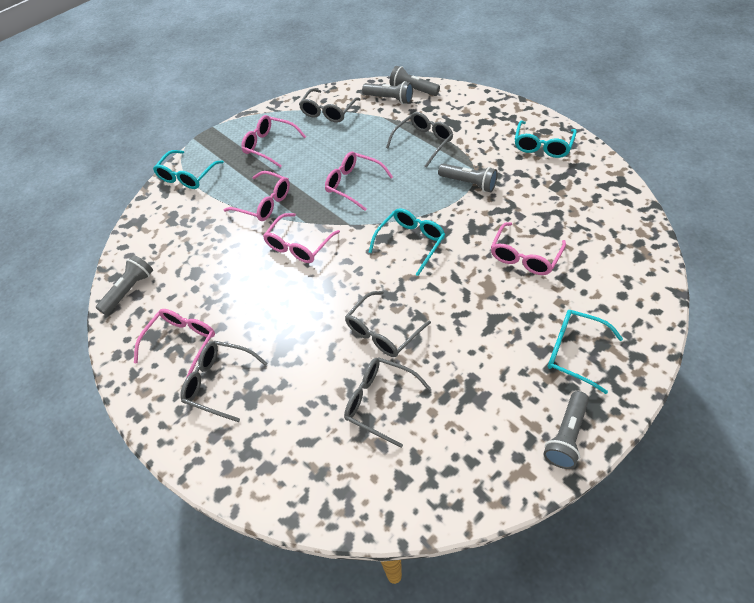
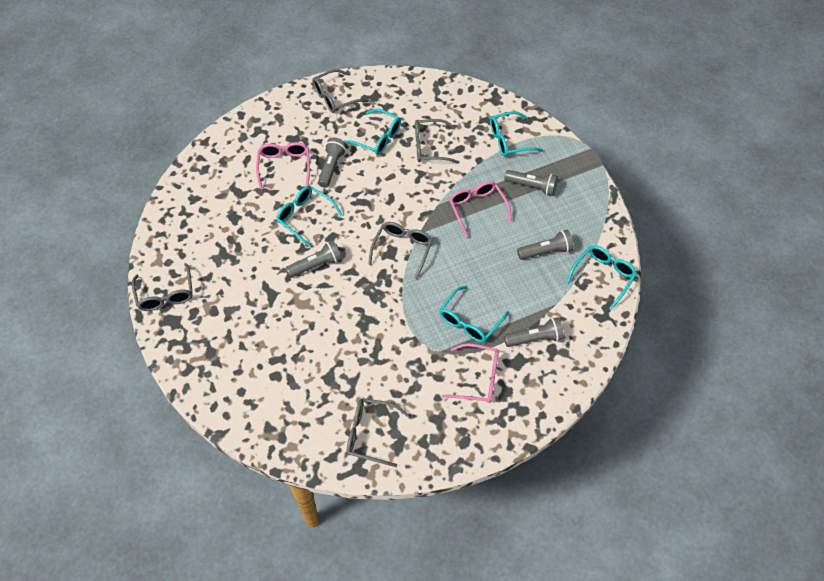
pink glasses: [134,309,215,378] [224,171,290,221] [241,115,306,168] [263,213,340,263] [325,151,393,211] [491,222,566,275] = 6 -> [256,142,310,189] [442,343,499,403] [449,181,512,237] = 3
turquoise glasses: [153,150,224,189] [369,208,446,276] [515,120,577,158] [547,310,623,394] = 4 -> [276,186,343,247] [344,109,401,155] [439,286,509,343] [490,111,543,157] [566,245,637,310] = 5

